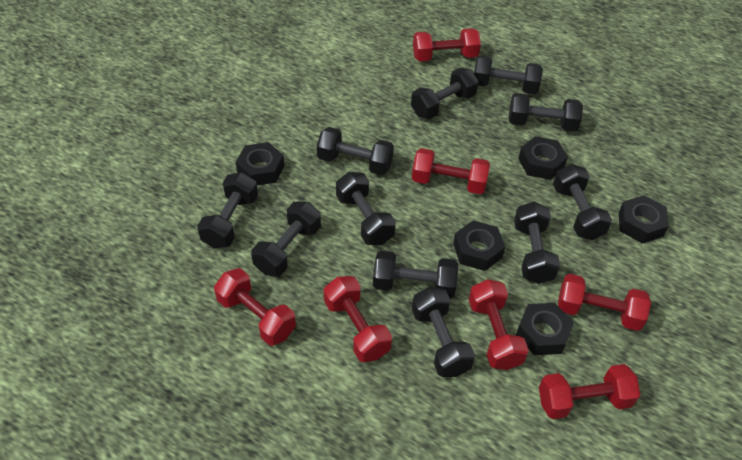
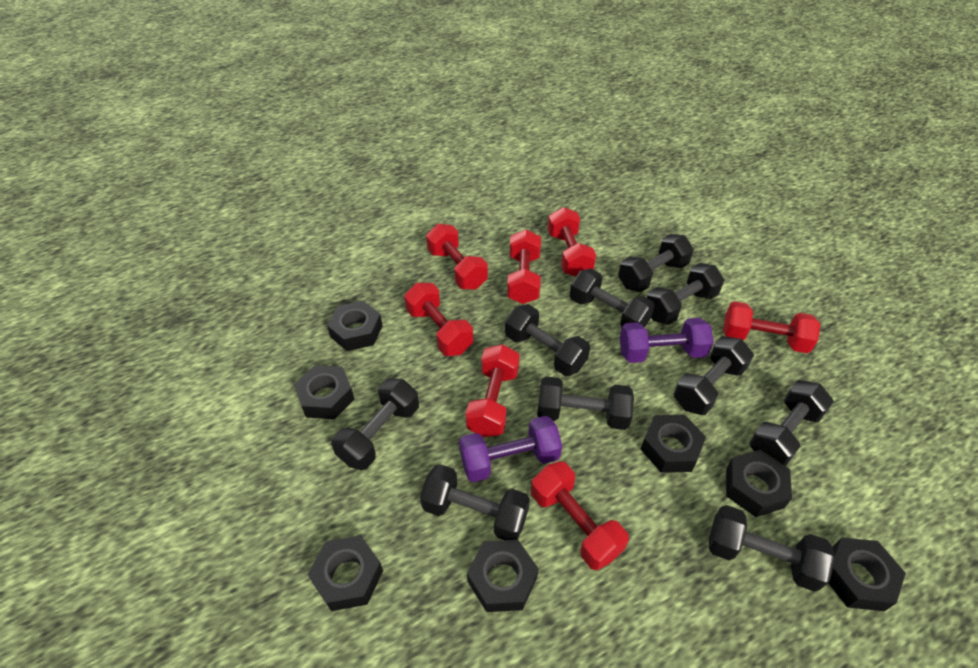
black dumbbell: [197,172,258,249] [251,201,321,277] [317,127,394,175] [336,172,396,245] [373,251,458,299] [411,68,479,119] [412,287,475,377] [474,55,543,94] [509,93,583,132] [514,202,560,284] [553,164,612,240] = 11 -> [331,378,419,470] [420,464,530,540] [505,304,590,376] [537,376,634,430] [570,269,655,328] [618,234,694,292] [647,263,724,325] [674,336,754,415] [709,505,835,592] [749,380,834,466] = 10
black nut: [236,142,284,186] [453,220,505,271] [516,303,574,355] [518,136,568,180] [619,195,669,244] = 5 -> [294,365,354,419] [308,535,383,611] [327,301,383,351] [467,540,539,612] [641,415,706,473] [726,450,792,517] [829,537,906,611] = 7
purple dumbbell: none = 0 -> [459,416,562,482] [619,318,714,363] = 2

